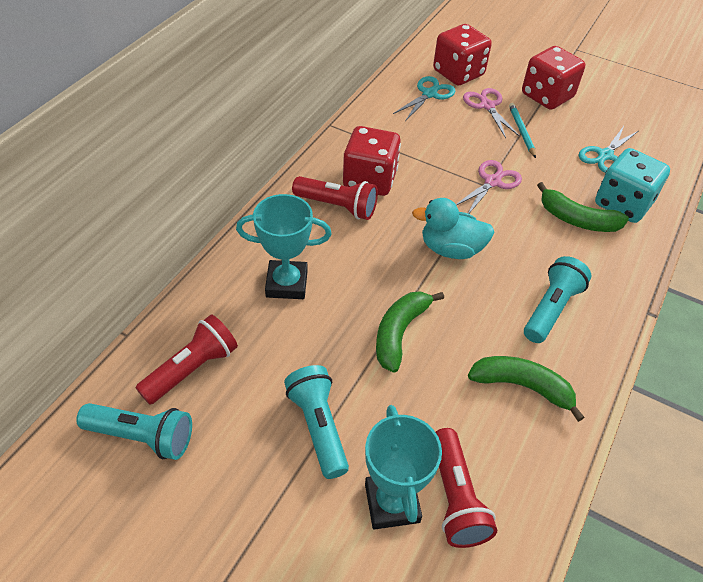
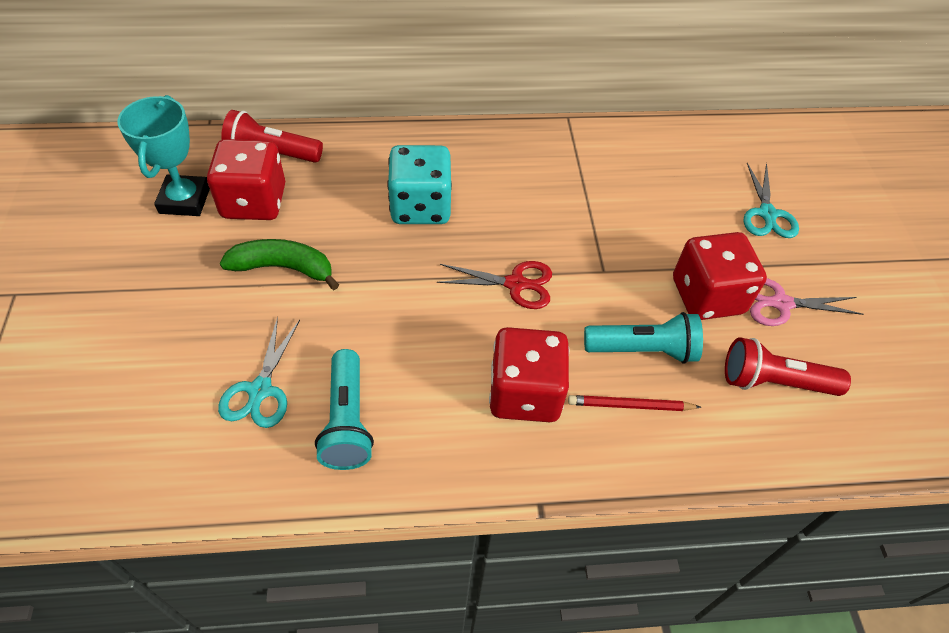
green banana: [376,291,444,373] [468,356,585,422] [537,182,629,232] = 3 -> [220,239,339,290] = 1
pink scissors: [456,160,522,214] [463,88,520,138] = 2 -> [750,278,863,326] = 1
red flashlight: [135,315,238,405] [292,176,378,220] [436,428,497,548] = 3 -> [221,110,323,163] [725,337,851,396] = 2
red pencil: none = 0 -> [568,395,701,411] = 1
red scissors: none = 0 -> [437,261,552,309] = 1
turquoise duck: [412,198,495,259] = 1 -> none = 0
turquoise flashlight: [76,403,192,460] [284,365,349,479] [524,256,591,343] = 3 -> [315,349,374,470] [584,312,703,364] = 2
turquoise pencil: [509,103,536,158] = 1 -> none = 0
turquoise trophy: [236,194,332,299] [365,405,442,530] = 2 -> [117,95,210,216] = 1

